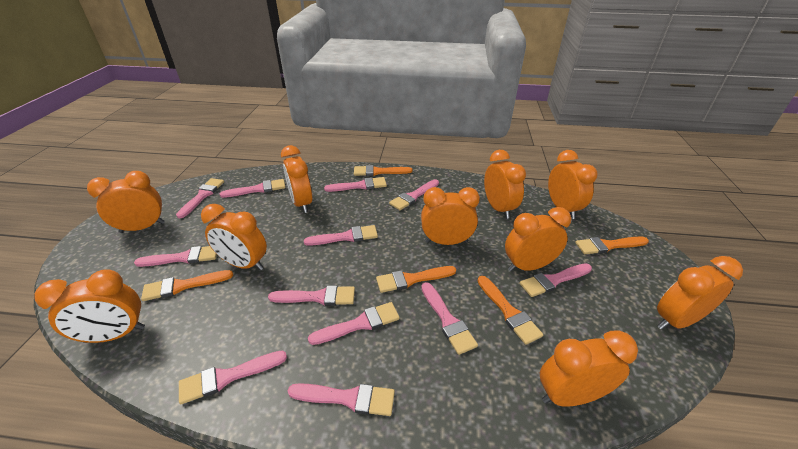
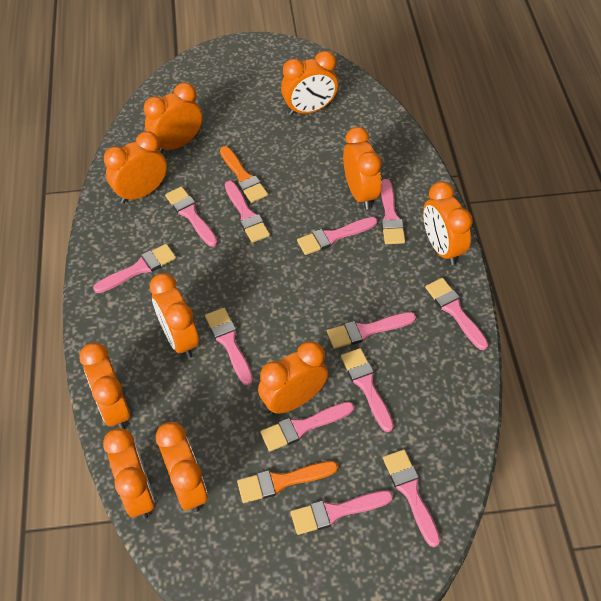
orange brush: [141,270,233,301] [354,165,412,176] [376,266,456,293] [478,276,543,345] [575,237,649,254] = 5 -> [220,146,268,203] [237,461,338,503] = 2

